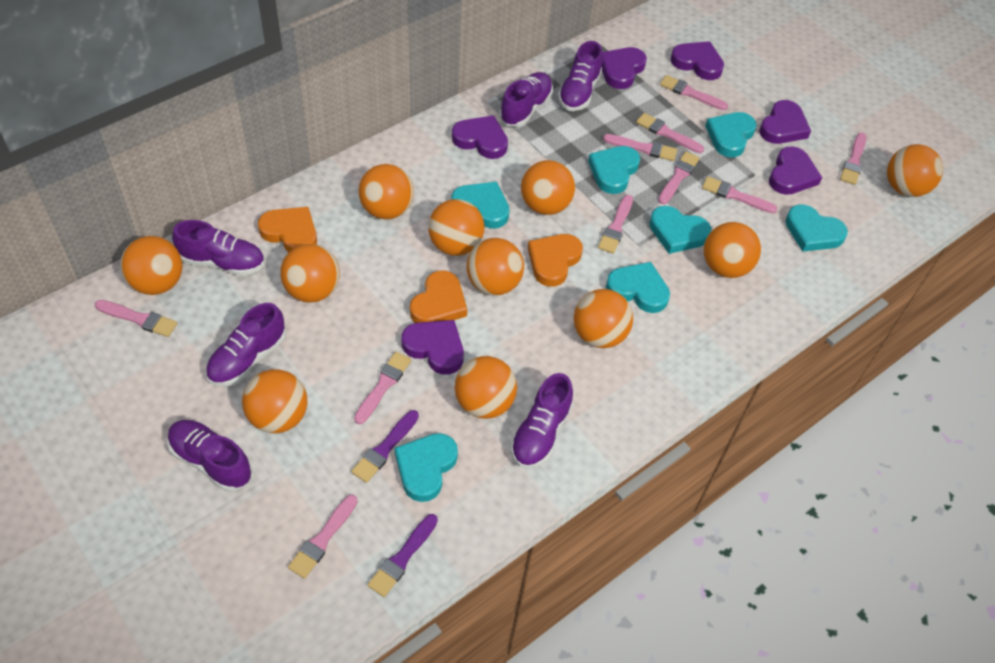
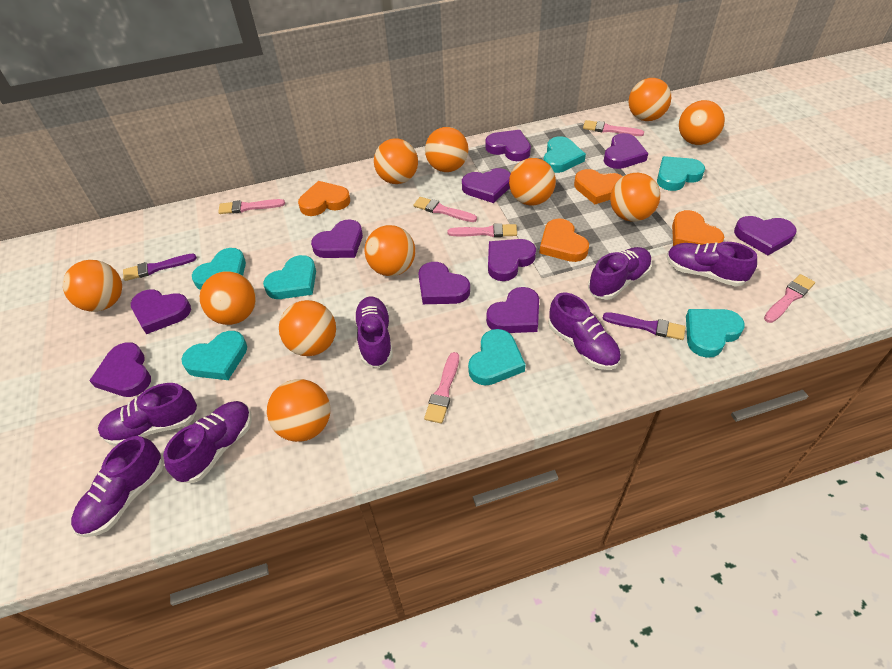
orange heart: [258,207,317,252] [410,270,467,323] [528,234,583,287] = 3 -> [298,181,350,216] [540,219,589,262] [574,169,623,204] [672,210,724,246] = 4
pink brush: [95,300,177,337] [288,494,358,579] [354,351,411,424] [598,195,633,254] [603,134,677,161] [636,113,704,153] [658,152,700,205] [660,75,728,110] [702,176,778,213] [840,133,867,185] = 10 -> [218,199,285,214] [414,197,477,222] [424,352,459,424] [448,223,517,237] [583,120,644,136] [764,274,815,323] = 6
purple heart: [402,320,464,375] [452,115,508,159] [602,47,647,89] [671,41,724,80] [759,100,811,144] [769,146,822,195] = 6 -> [89,342,151,397] [131,290,191,334] [311,219,363,258] [418,262,470,304] [462,168,511,203] [485,130,531,161] [486,287,539,333] [488,239,536,281] [604,133,648,169] [734,216,796,255] = 10
purple shoe: [167,420,252,491] [172,220,265,276] [206,303,286,386] [499,72,553,127] [510,373,573,468] [558,41,603,111] = 6 -> [71,436,164,537] [98,383,198,446] [163,401,252,483] [354,297,393,368] [548,293,621,370] [588,247,652,300] [667,242,757,287] = 7

